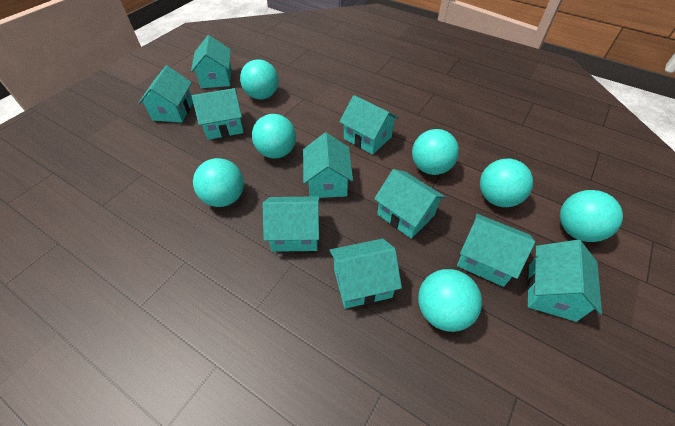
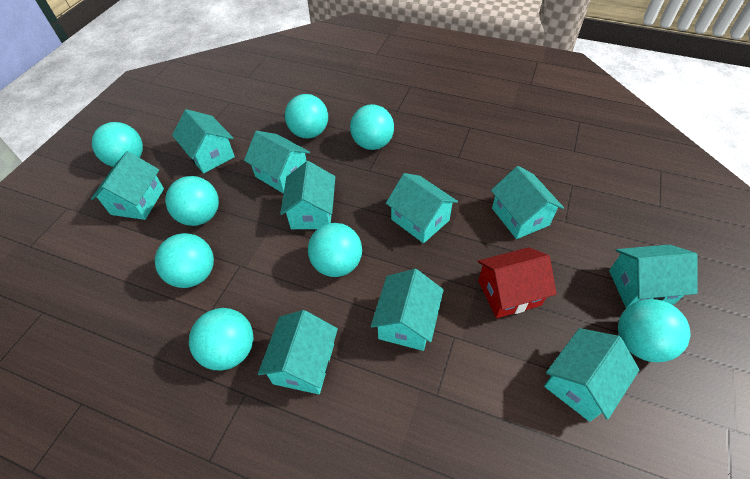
red house: none = 0 -> [478,247,557,318] = 1
turquoise ball: [193,158,244,207] [240,59,279,100] [252,114,296,158] [412,129,459,175] [418,269,482,332] [480,159,533,207] [560,190,623,242] = 7 -> [92,122,143,167] [155,233,214,288] [165,176,219,226] [189,308,253,370] [285,94,328,139] [308,223,362,277] [350,104,394,150] [618,299,691,362] = 8

